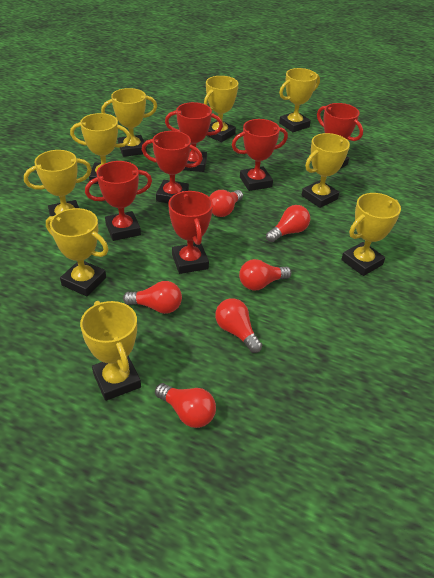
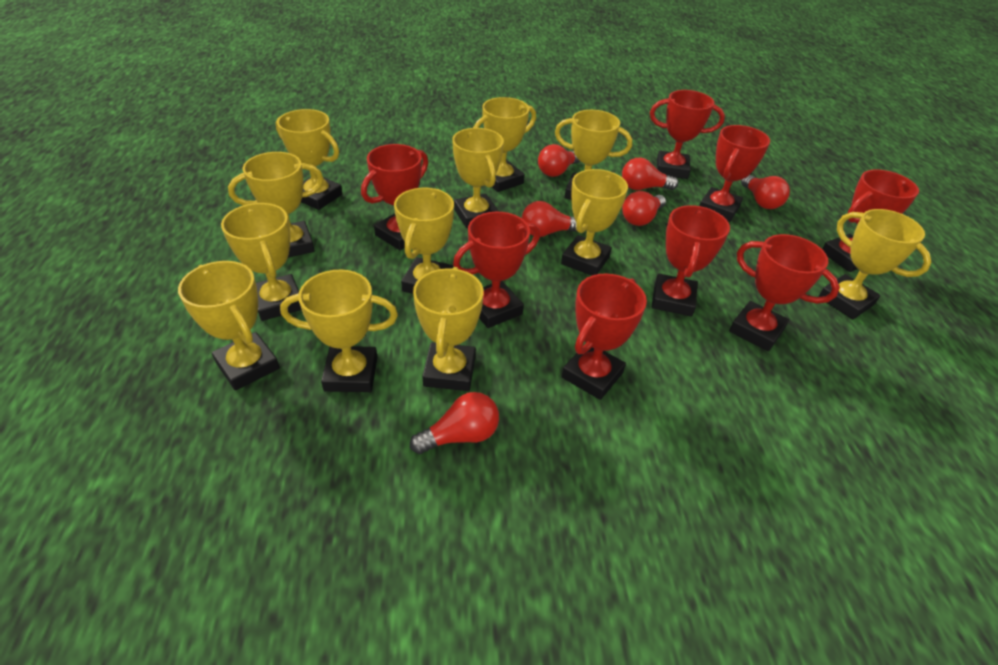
red trophy: [85,161,152,241] [142,131,203,203] [165,102,223,172] [168,191,213,274] [232,119,288,191] [317,103,363,169] = 6 -> [361,144,428,250] [453,212,540,328] [562,274,647,400] [650,90,725,179] [652,205,730,317] [699,125,770,222] [729,234,840,351] [822,169,919,272] = 8
yellow trophy: [24,150,92,216] [46,208,108,296] [70,113,131,184] [80,301,141,401] [101,88,157,157] [204,76,238,142] [279,68,320,132] [302,133,350,208] [341,193,401,276] = 9 -> [178,261,280,390] [221,203,302,321] [228,152,324,257] [276,109,342,210] [280,270,398,392] [394,188,454,294] [413,267,484,391] [452,128,504,228] [473,97,536,192] [555,110,632,200] [561,169,628,276] [818,209,932,319] = 12

